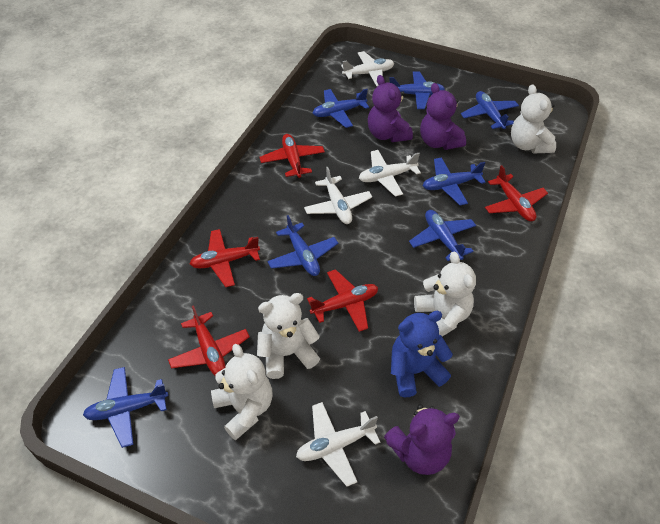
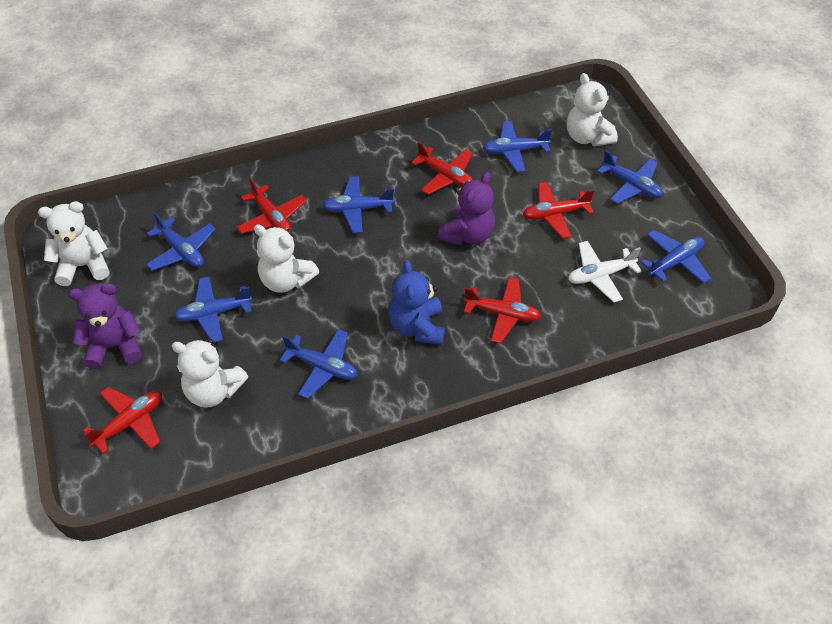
purple teddy bear: [368,75,413,142] [384,404,460,475] [420,83,466,150] = 3 -> [68,283,142,369] [438,172,495,246] = 2
white plane: [296,402,380,487] [304,167,372,224] [341,51,394,86] [359,150,421,197] = 4 -> [568,241,642,302] = 1

